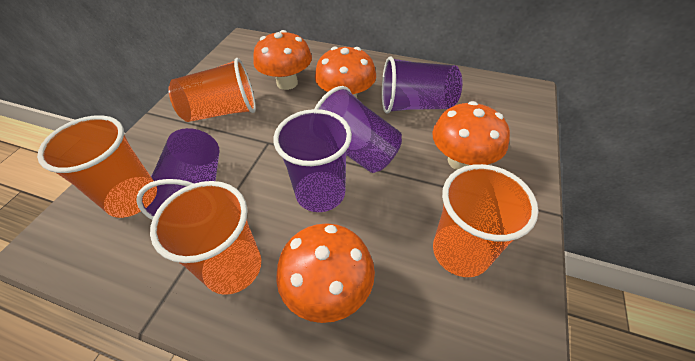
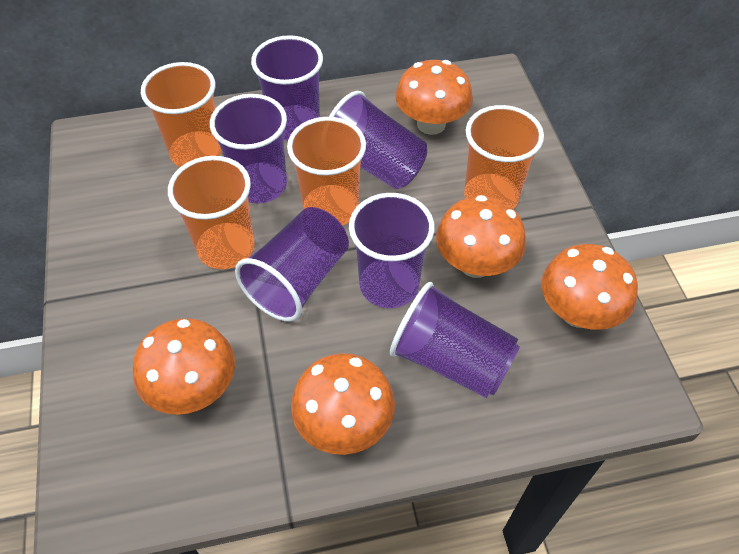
orange mushroom: [253,30,312,90] [276,223,375,323] [315,47,376,98] [432,101,510,170] = 4 -> [133,318,235,415] [291,353,395,455] [395,60,473,135] [436,195,526,278] [541,244,638,330] = 5
purple cup: [137,128,219,220] [274,109,352,212] [314,86,402,173] [382,56,462,114] = 4 -> [210,94,287,203] [235,207,349,322] [251,35,323,141] [329,91,427,189] [349,193,435,308] [390,282,520,398] = 6

